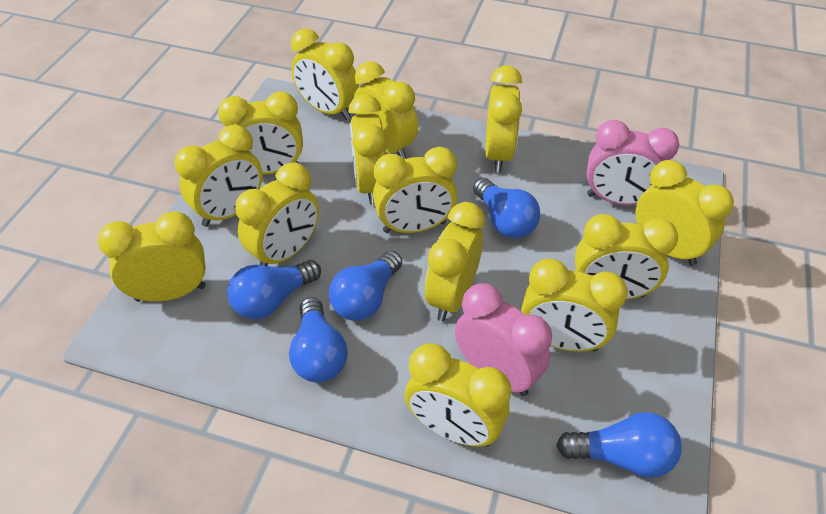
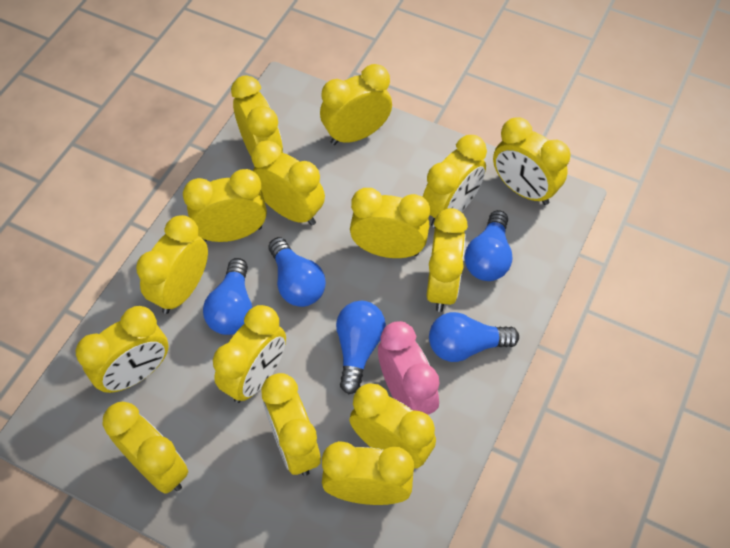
pink clock: [455,283,552,396] [587,120,679,206] = 2 -> [378,321,440,415] = 1
yellow clock: [98,211,206,302] [175,125,263,227] [218,91,303,174] [235,162,319,266] [291,28,359,120] [348,94,387,205] [354,61,418,159] [373,147,457,233] [405,343,511,447] [425,202,485,321] [485,65,522,172] [521,259,628,352] [575,214,678,300] [636,160,734,266] = 14 -> [76,306,169,393] [103,402,188,494] [136,215,208,314] [183,169,267,242] [213,305,286,403] [231,76,283,156] [251,140,325,226] [261,373,321,476] [320,64,392,145] [322,441,414,505] [349,383,436,469] [350,188,430,258] [423,135,487,228] [426,208,468,312] [493,117,571,205] = 15

